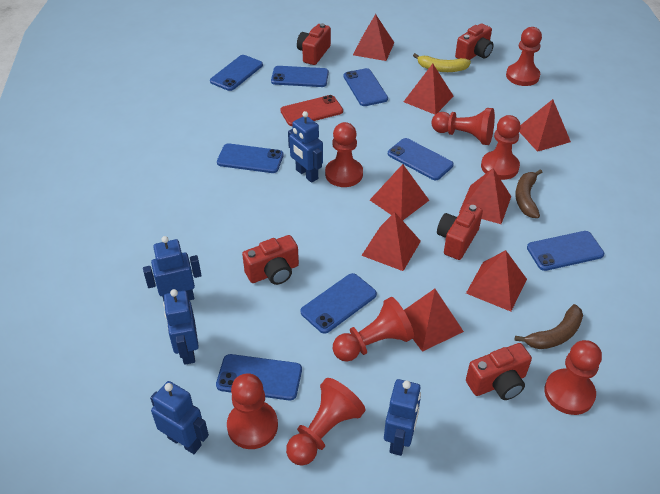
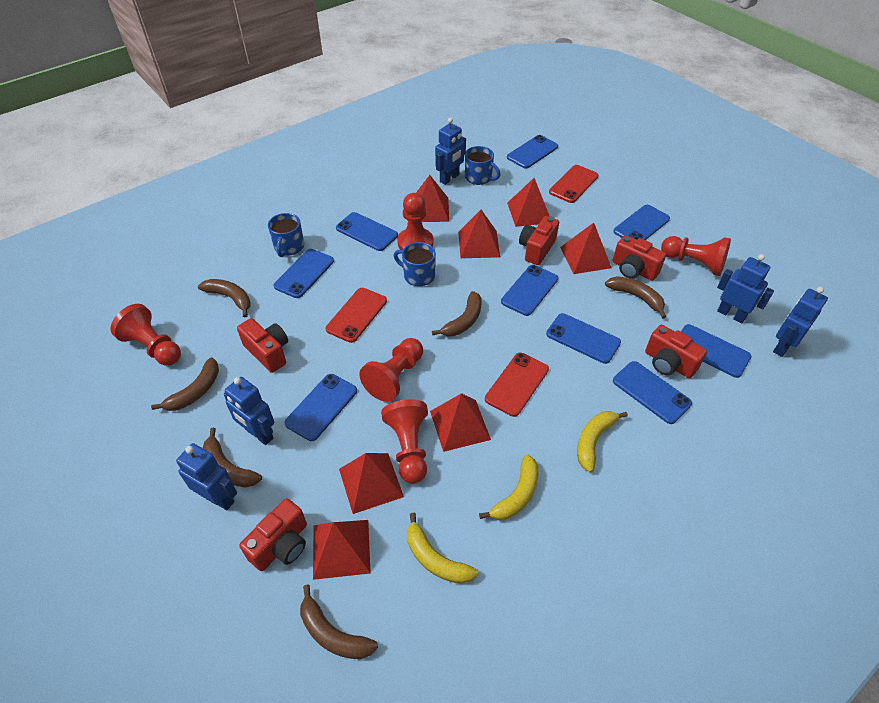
blue mug: none = 0 -> [268,213,304,257] [394,242,436,286] [465,146,500,185] = 3
blue phone: [210,55,263,91] [216,354,302,400] [217,143,284,173] [271,66,329,87] [300,273,377,334] [343,68,388,106] [388,138,454,180] [527,231,604,271] = 8 -> [274,249,334,298] [284,374,357,441] [336,212,398,251] [501,265,558,316] [507,135,558,168] [546,313,621,364] [613,205,670,240] [613,361,692,424] [681,324,752,378] = 9
brown banana: [515,169,543,218] [515,304,583,349] = 2 -> [151,357,219,411] [198,279,251,318] [203,428,262,488] [300,585,378,659] [432,291,482,337] [605,277,666,319] = 6
red pawn: [227,373,278,449] [286,378,365,466] [325,122,363,187] [333,297,414,362] [431,108,495,145] [481,115,521,180] [506,27,542,86] [544,340,602,415] = 8 -> [111,304,181,366] [359,338,423,402] [381,399,428,484] [397,193,433,249] [661,236,731,276] = 5
red phone: [280,95,343,126] = 1 -> [326,288,387,343] [485,352,549,417] [549,165,598,203] = 3
red pyramid: [353,14,394,61] [361,212,421,271] [370,164,429,221] [404,64,454,114] [404,289,464,352] [459,168,511,224] [466,250,527,311] [519,99,571,152] = 8 -> [313,520,371,580] [339,453,404,514] [416,175,449,222] [430,393,491,452] [458,210,500,258] [507,178,550,227] [560,223,611,274] = 7
yellow banana: [413,53,471,72] = 1 -> [407,513,478,584] [479,454,539,520] [577,411,628,472] = 3

